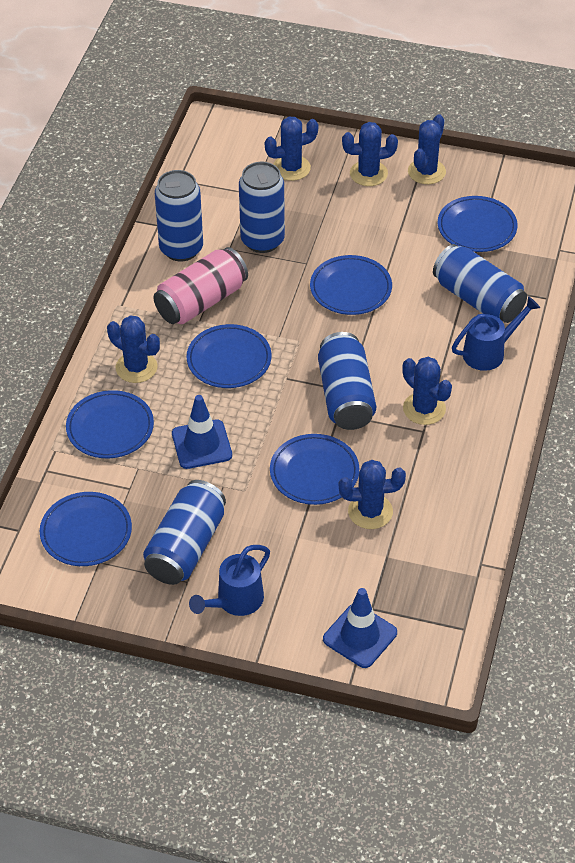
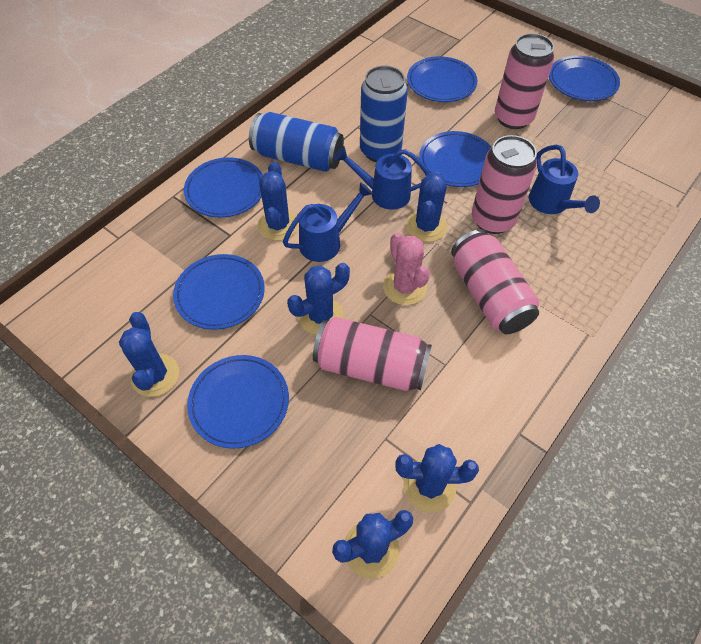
blue can: [143,480,226,585] [155,170,203,262] [239,162,285,253] [318,332,376,430] [433,244,527,323] = 5 -> [249,112,344,172] [360,66,408,162] = 2
blue traffic cone: [172,395,232,469] [323,588,397,668] = 2 -> none = 0
blue watering can: [189,545,270,616] [452,296,540,371] = 2 -> [283,182,373,262] [334,146,429,210] [529,145,600,214] = 3
pink cactus: none = 0 -> [383,232,430,305] = 1
pink can: [154,247,248,324] = 1 -> [313,317,432,391] [451,229,539,334] [472,135,537,234] [495,33,554,129] = 4

